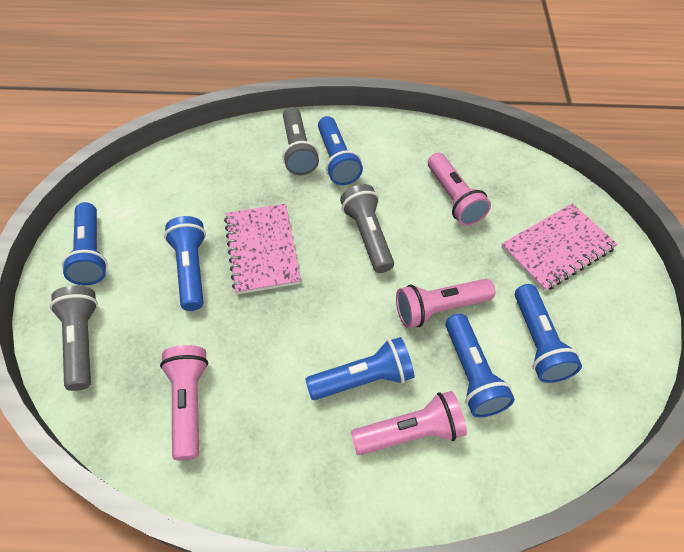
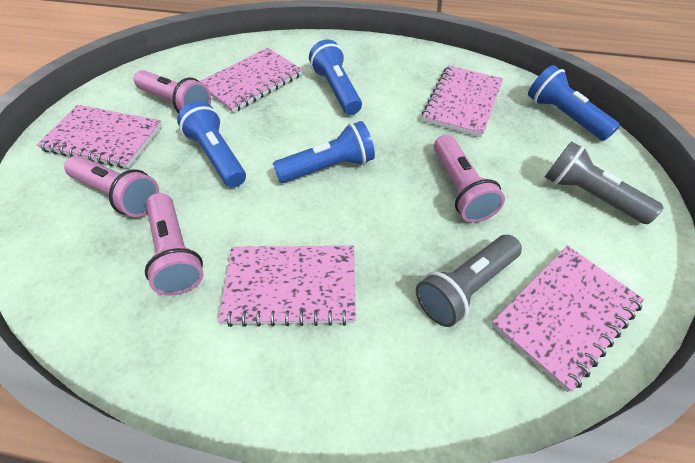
blue flashlight: [62,202,107,285] [164,216,206,311] [305,337,414,400] [318,116,363,185] [445,314,515,417] [515,284,582,383] = 6 -> [177,101,246,188] [273,121,375,183] [309,39,362,115] [528,65,620,141] = 4
grey flashlight: [50,286,98,391] [283,107,319,175] [340,184,394,273] = 3 -> [416,235,522,327] [545,141,664,224] = 2
pink notebook: [224,204,301,295] [501,203,618,292] = 2 -> [37,105,162,168] [200,48,302,113] [218,246,356,327] [422,65,503,137] [491,246,644,392] = 5

